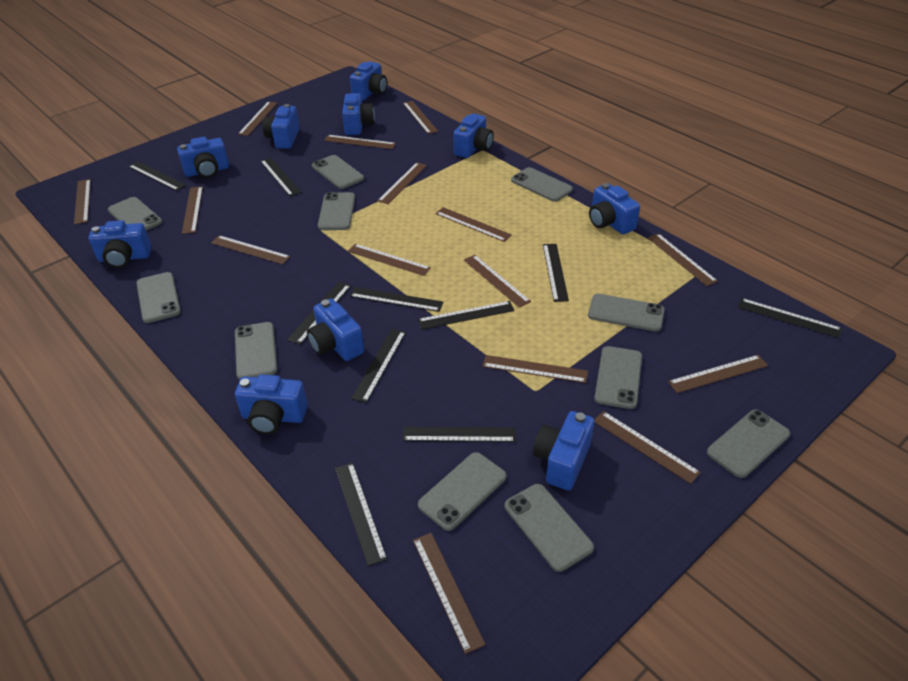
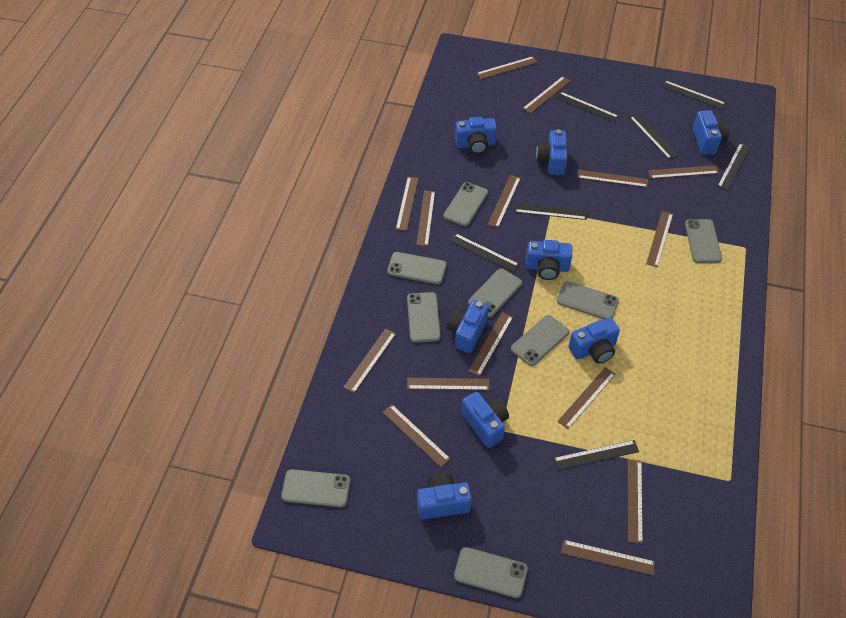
black ruler: [128,161,186,191] [260,158,301,196] [287,282,351,344] [335,462,387,566] [350,287,444,312] [351,329,406,403] [402,427,516,442] [418,301,514,330] [543,244,569,302] [738,298,842,338] = 10 -> [450,233,519,272] [514,203,587,220] [553,440,639,470] [556,92,619,122] [629,114,678,159] [661,80,726,109] [717,143,750,191] = 7
blue camera: [88,220,152,268] [177,137,229,178] [235,374,308,434] [263,104,300,149] [307,299,364,361] [342,93,375,135] [350,62,387,100] [453,114,494,158] [533,411,595,490] [589,183,640,234] = 10 -> [417,472,472,519] [447,300,489,353] [455,117,497,154] [461,392,509,448] [526,240,572,280] [536,129,567,175] [569,318,620,364] [693,110,729,155] = 8
grey phone: [108,197,162,231] [136,272,181,323] [235,322,277,380] [312,155,364,189] [318,192,355,230] [418,452,507,531] [505,484,594,572] [511,167,573,202] [588,294,665,332] [594,346,642,409] [707,409,790,478] = 11 -> [281,469,351,507] [387,252,447,284] [407,292,441,343] [443,182,488,226] [454,547,528,598] [468,268,522,318] [511,315,569,366] [557,281,619,319] [685,219,722,263] = 9

